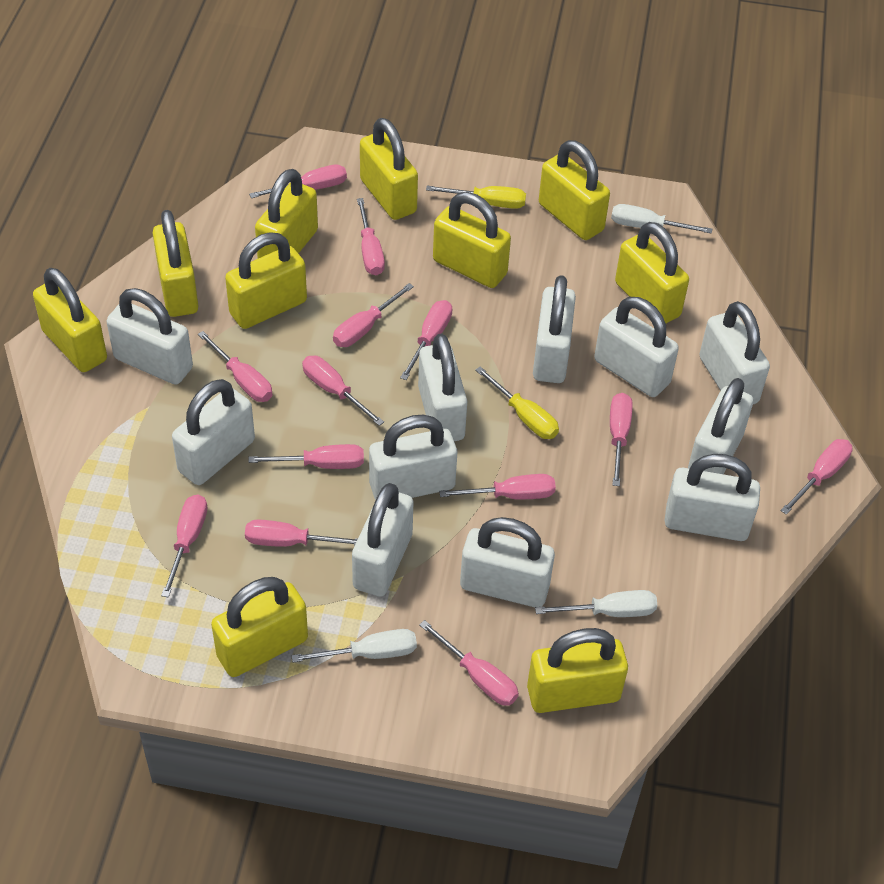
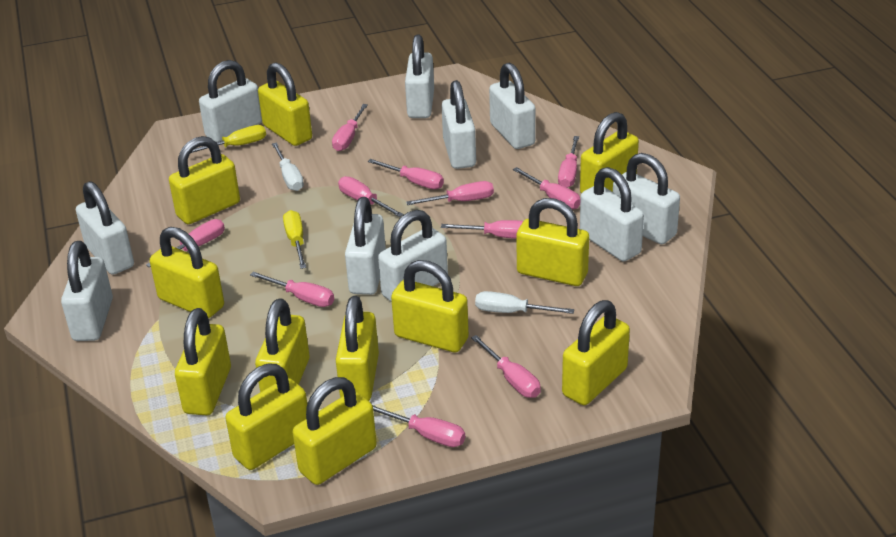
pink screwdriver: [161,495,207,598] [198,331,272,402] [245,520,358,547] [249,165,347,198] [249,444,364,469] [302,356,384,426] [333,283,414,347] [357,198,385,276] [400,300,453,380] [419,620,519,706] [439,474,556,500] [610,393,633,486] [780,439,853,515] = 13 -> [146,219,225,268] [250,272,334,307] [332,104,368,151] [338,176,404,217] [368,159,444,189] [372,405,465,447] [406,181,494,205] [441,220,523,239] [471,335,541,398] [513,167,580,209] [558,136,579,188] = 11
white padlock: [107,288,193,385] [172,379,255,485] [352,483,414,597] [369,415,457,500] [418,333,467,441] [460,517,555,607] [533,275,576,383] [594,297,679,397] [664,454,760,541] [688,378,753,474] [700,301,770,404] = 11 -> [61,241,113,341] [76,181,134,275] [199,60,262,142] [345,197,386,295] [378,210,448,302] [405,34,434,118] [441,80,476,169] [489,63,536,149] [580,167,644,261] [613,153,680,244] = 10
white screwdriver: [291,629,417,663] [535,590,657,617] [611,204,712,234] = 3 -> [272,142,304,191] [475,291,574,314] = 2
yellow padlock: [33,268,107,372] [153,210,198,317] [211,577,308,677] [225,232,307,329] [255,169,318,258] [360,118,418,220] [433,192,511,288] [527,628,628,713] [539,140,610,240] [615,222,689,323] = 10 -> [150,227,224,318] [169,136,240,224] [175,308,231,415] [225,364,307,470] [255,298,309,392] [258,62,312,146] [293,377,377,485] [336,296,379,401] [391,260,469,352] [516,198,589,286] [562,300,630,405] [580,112,639,193] = 12

